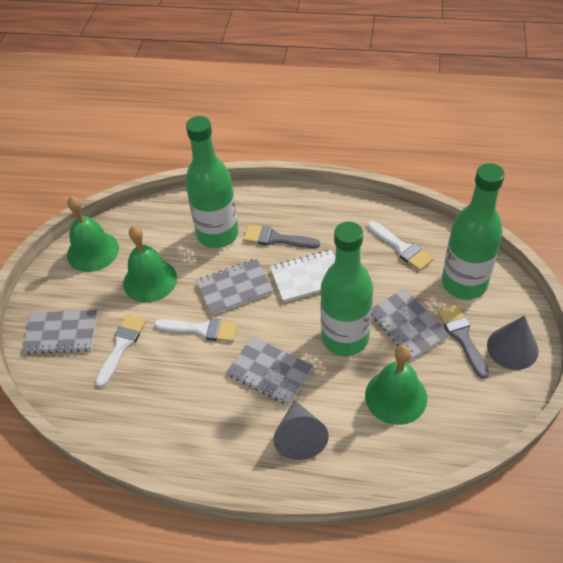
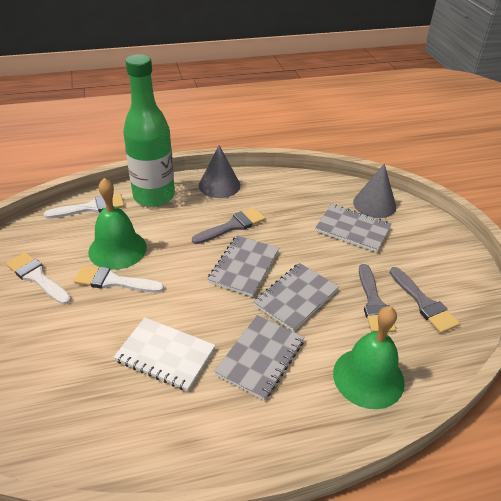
green bell: [67,196,119,272] [123,226,177,303] [365,345,427,425] = 3 -> [88,178,147,270] [333,306,405,409] = 2
green bottle: [186,116,239,248] [320,222,373,356] [442,163,505,300] = 3 -> [123,54,175,207] = 1
grey brush: [243,225,320,248] [438,305,489,379] = 2 -> [192,208,265,244] [359,264,396,332] [390,267,460,333] = 3

